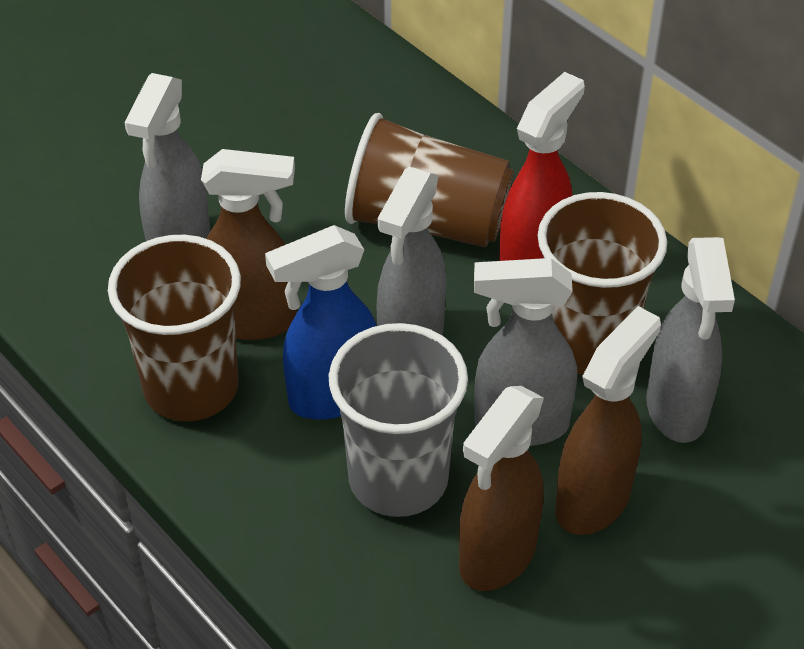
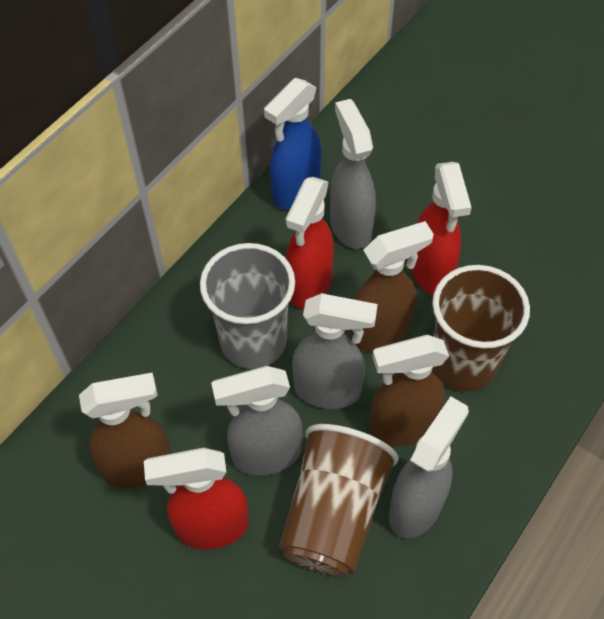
brown cup: [108,235,241,421] [345,113,514,248] [537,192,667,375] = 3 -> [279,424,399,578] [432,265,530,391] = 2
red spray bottle: [499,72,585,261] = 1 -> [144,448,249,549] [286,177,334,309] [412,162,472,294] = 3

